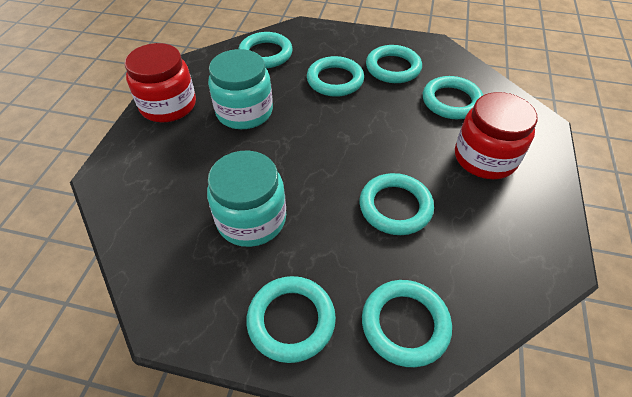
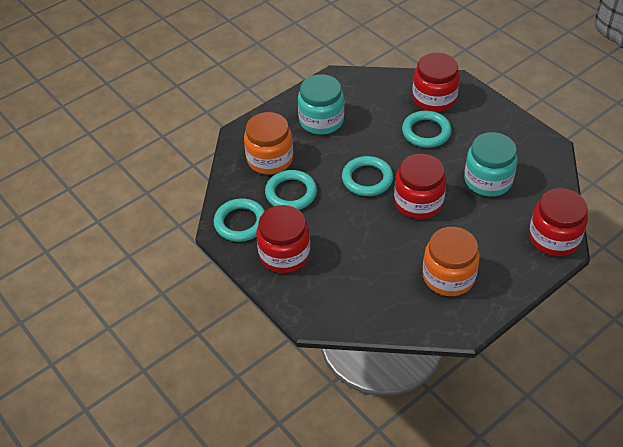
orange jar: none = 0 -> [244,112,293,174] [423,227,480,296] = 2
red jar: [125,43,196,122] [455,92,538,179] = 2 -> [256,205,310,273] [394,154,446,219] [412,53,460,112] [529,188,588,256] = 4
turquoise ring: [238,32,293,68] [246,276,336,363] [307,56,364,97] [359,173,434,235] [362,280,452,367] [366,45,422,83] [423,76,483,119] = 7 -> [214,198,265,242] [265,170,317,210] [342,156,393,196] [402,111,452,148] = 4

